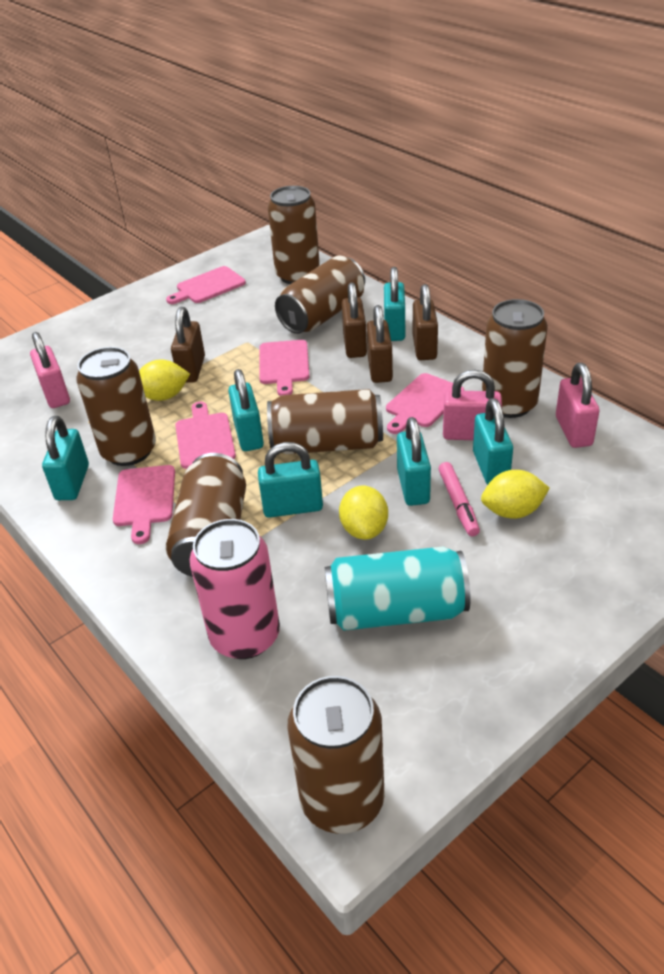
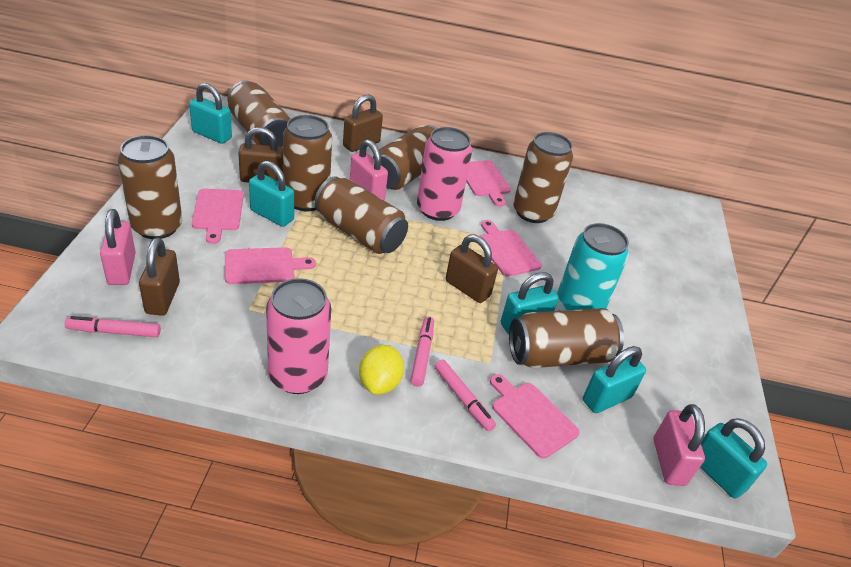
pink can: [190,519,280,659] = 1 -> [266,278,331,394] [417,127,472,221] = 2
pink marker: [439,462,480,536] = 1 -> [64,316,161,337] [411,316,434,387] [435,359,496,431] = 3
turquoise padlock: [42,416,89,500] [228,369,264,451] [258,442,323,518] [384,267,405,341] [397,417,431,506] [473,398,513,485] = 6 -> [189,83,232,144] [249,161,294,227] [501,272,559,334] [583,346,646,413] [700,418,767,499] = 5
yellow lemon: [139,360,190,401] [339,486,388,540] [481,470,550,519] = 3 -> [359,345,404,395] = 1

